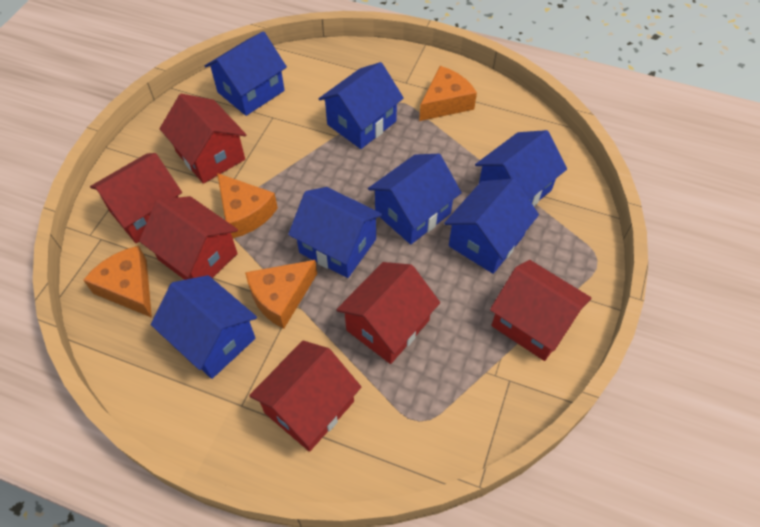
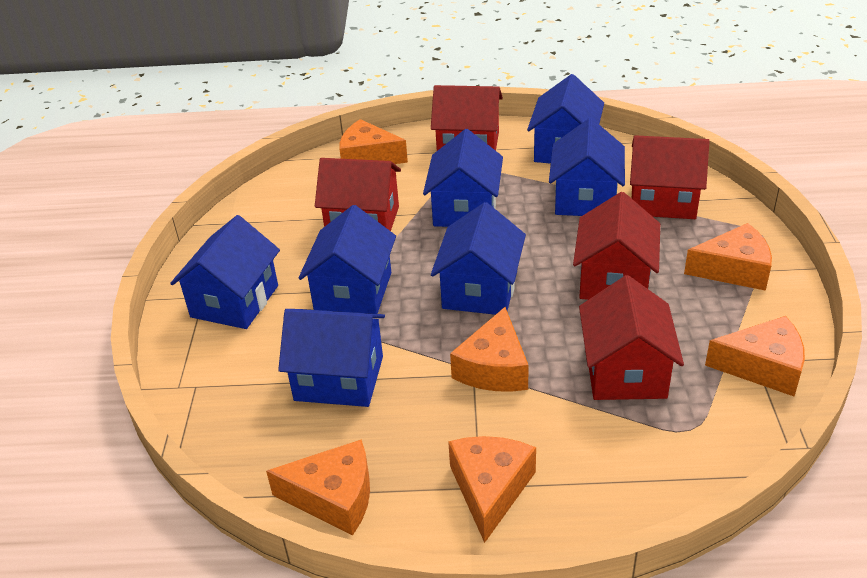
orange cheese: [83,246,152,318] [217,173,278,238] [245,260,317,329] [419,66,477,121] = 4 -> [266,439,370,536] [339,119,408,164] [448,436,536,543] [450,307,529,392] [684,223,772,291] [705,316,805,396] = 6
red house: [90,153,182,243] [139,196,238,280] [160,94,246,184] [249,341,361,452] [336,262,440,364] [490,260,592,361] = 6 -> [315,158,401,231] [431,85,503,151] [573,192,660,300] [579,275,684,400] [630,135,710,219] = 5

